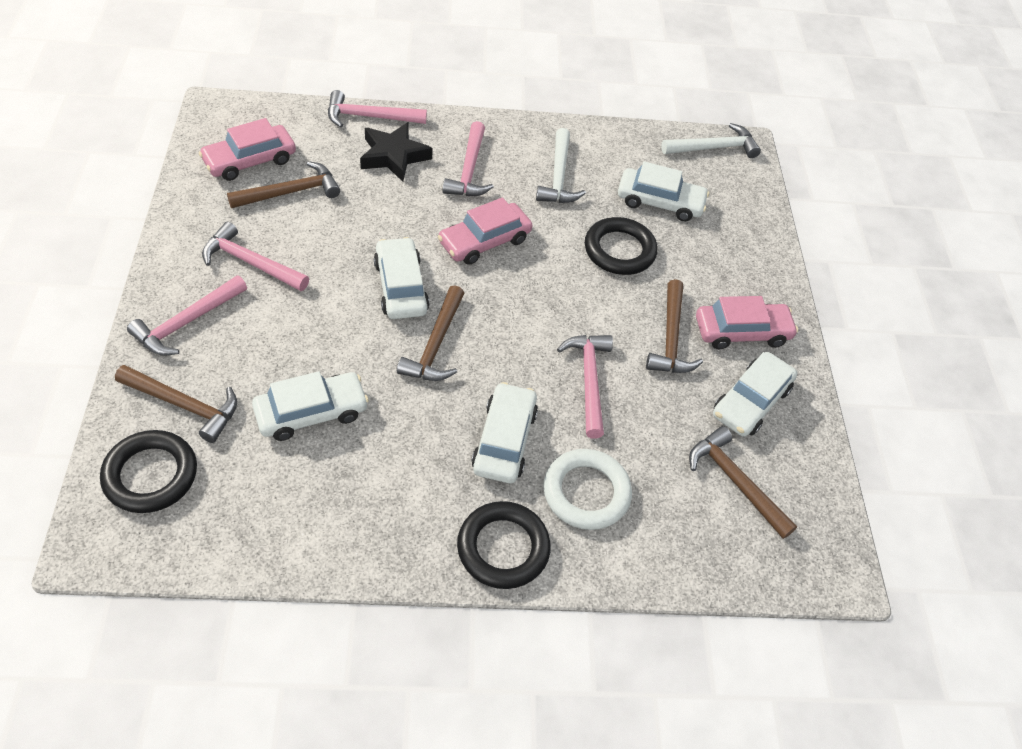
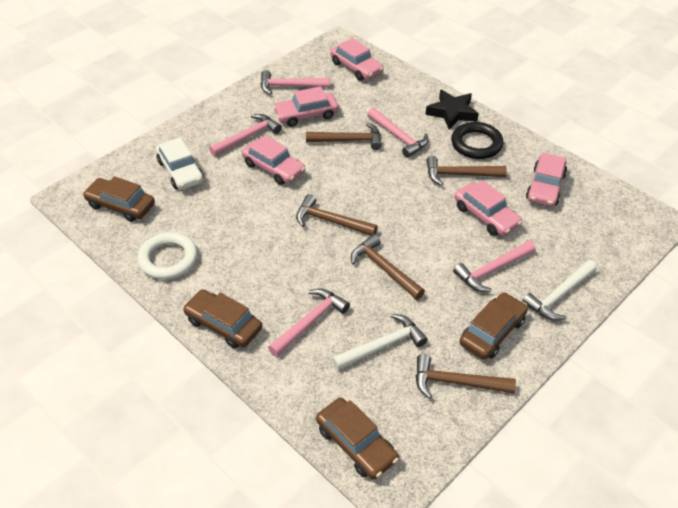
black ring: [100,430,197,513] [457,501,551,589] [585,217,658,275] = 3 -> [451,122,503,159] = 1
brown car: none = 0 -> [83,176,155,222] [183,289,262,348] [316,398,399,480] [460,292,528,360] = 4
pink car: [199,118,296,181] [438,197,533,265] [696,296,798,350] = 3 -> [242,135,306,185] [273,86,339,127] [330,38,384,81] [454,180,522,236] [526,153,567,207] = 5
white car: [252,371,369,441] [374,237,429,319] [471,382,538,483] [618,161,709,221] [713,352,797,437] = 5 -> [156,138,204,190] = 1

